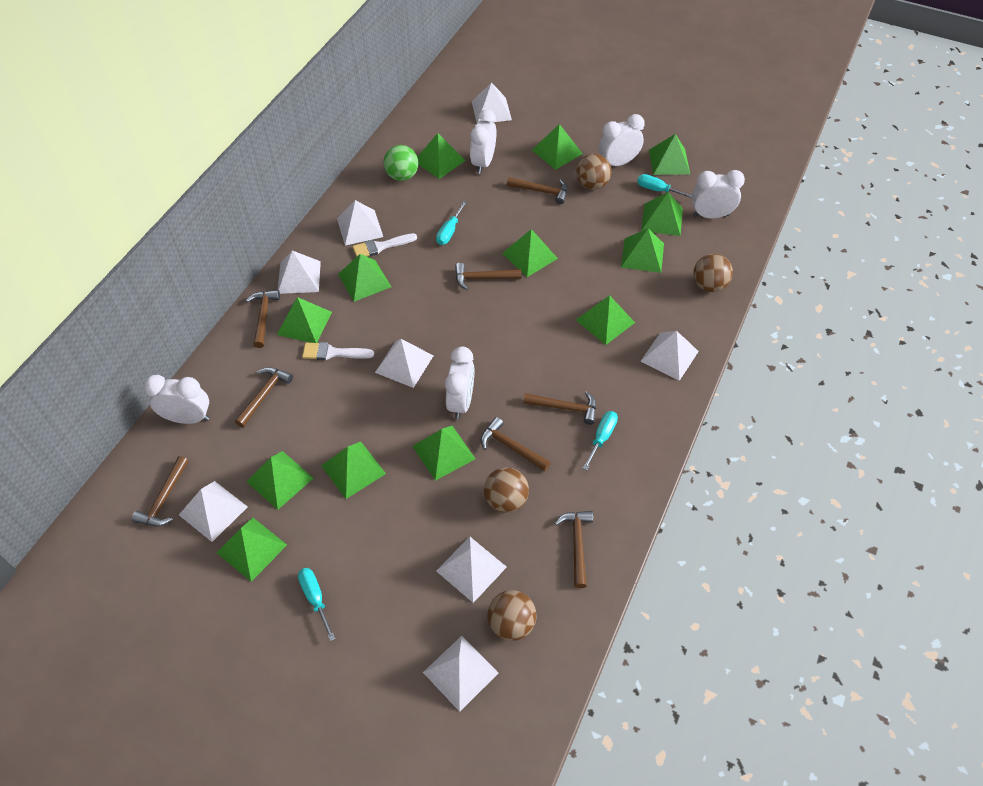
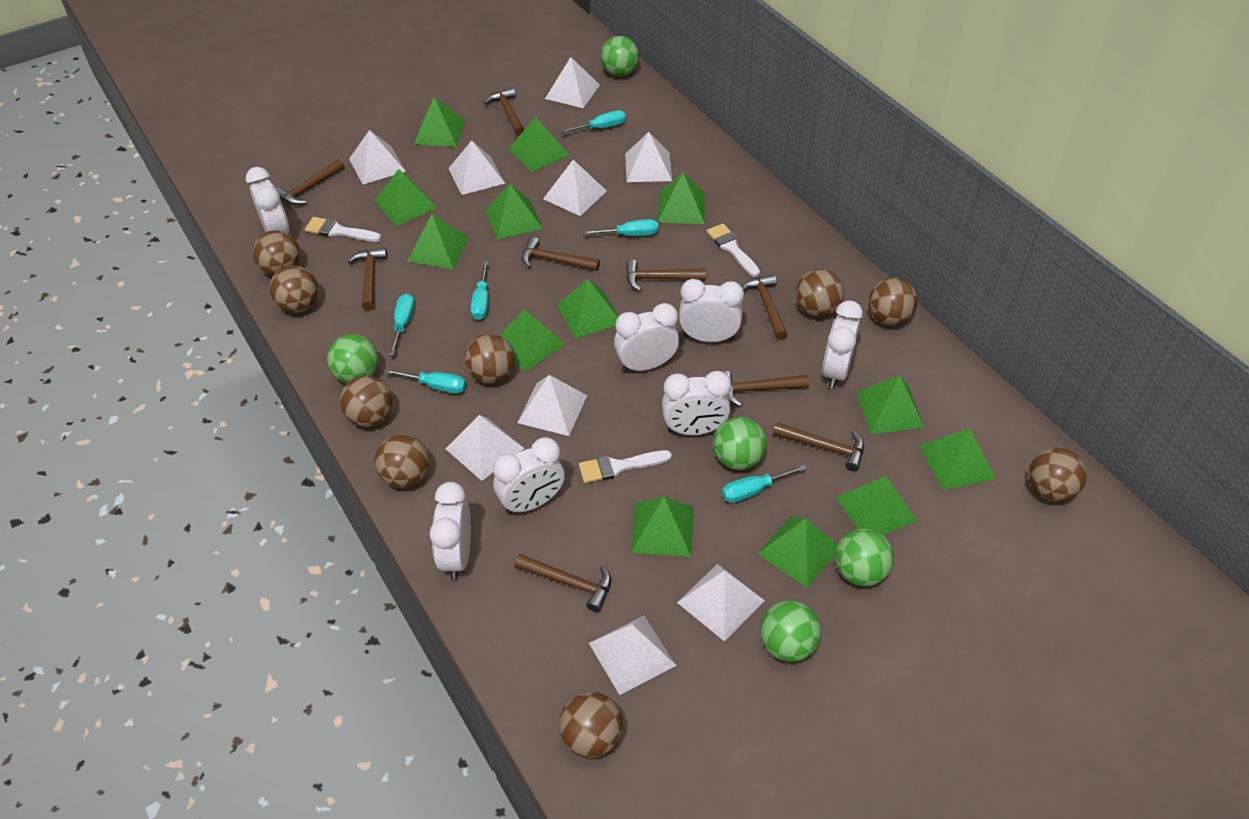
brown ball: [484,467,529,513] [487,590,537,641] [576,154,611,190] [693,254,733,292] = 4 -> [253,230,301,276] [269,266,318,313] [340,376,393,427] [375,434,429,488] [465,334,515,384] [559,692,623,758] [796,269,844,317] [868,278,918,326] [1028,447,1087,502] = 9
brown hammer: [132,456,188,526] [235,367,293,427] [246,290,280,348] [455,263,522,290] [481,417,551,471] [507,177,568,204] [523,391,596,425] [555,511,593,588] = 8 -> [275,159,345,205] [348,247,387,310] [485,87,525,136] [514,554,611,612] [522,237,600,271] [626,259,706,291] [723,371,809,407] [742,274,788,340] [773,422,864,471] = 9
green ball: [383,145,418,181] = 1 -> [327,334,378,383] [600,36,639,76] [713,417,766,470] [760,600,821,662] [835,528,894,586] = 5
turquoise screwdriver: [298,568,335,641] [436,201,467,245] [582,411,618,470] [637,174,692,198] = 4 -> [385,369,467,394] [389,293,415,356] [471,261,489,320] [560,110,626,133] [583,219,658,236] [722,465,806,503] = 6
white brush: [302,342,374,360] [352,233,417,257] = 2 -> [305,217,381,242] [579,450,672,483] [707,224,760,277] = 3
white clock: [144,375,209,424] [445,347,474,419] [470,109,496,174] [599,114,645,166] [692,170,745,218] = 5 -> [246,167,289,233] [430,482,471,580] [493,437,565,515] [614,303,679,372] [662,371,731,435] [679,279,744,342] [822,300,863,389] = 7
white pyramid: [179,481,248,542] [278,251,321,294] [337,200,383,246] [375,339,434,388] [423,636,498,712] [436,537,507,603] [472,82,512,123] [640,331,699,381] = 8 -> [349,130,406,184] [446,415,524,481] [449,141,505,195] [517,375,587,436] [543,160,607,216] [545,57,600,108] [589,616,676,695] [625,132,672,182] [677,564,765,641] = 9

